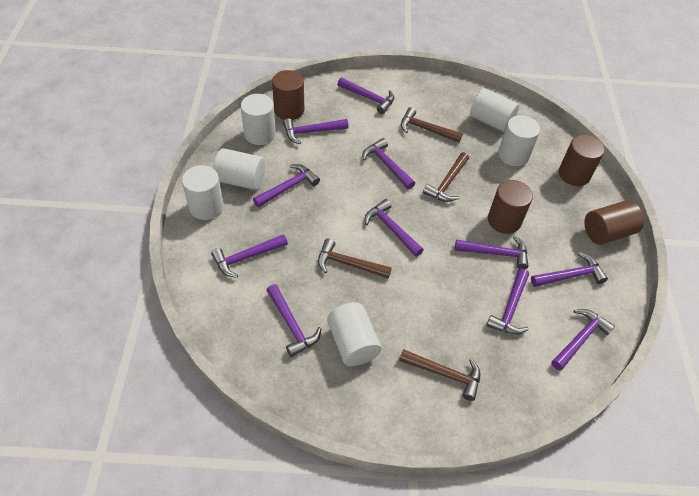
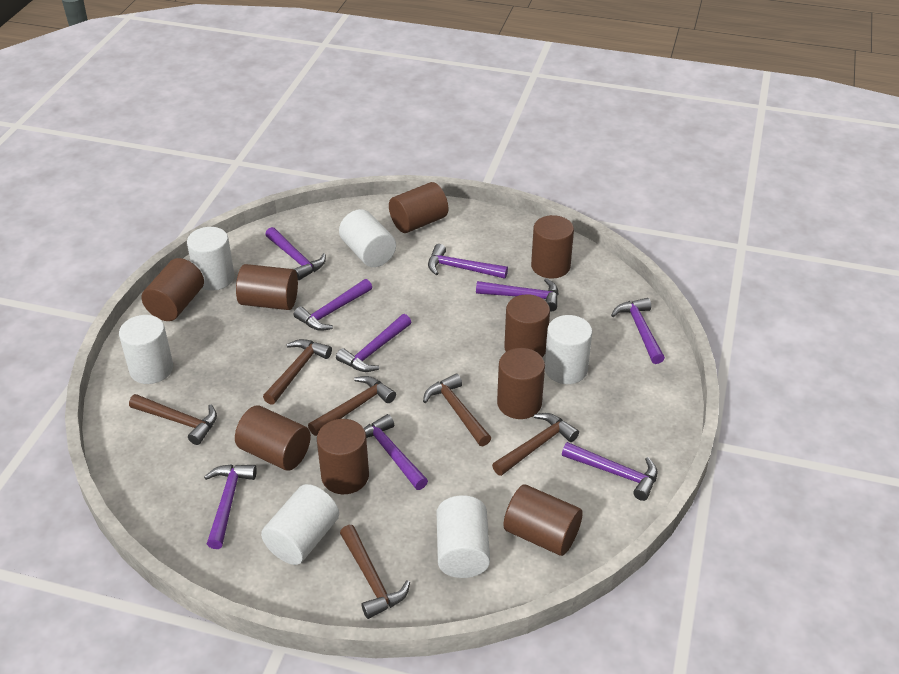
brown cylinder: [272,70,304,120] [488,180,533,234] [559,135,605,186] [584,200,644,245] = 4 -> [142,258,204,321] [235,405,311,471] [236,264,298,310] [317,419,369,494] [389,182,448,233] [497,348,545,419] [503,484,583,556] [504,295,550,357] [531,215,574,279] = 9
brown hammer: [318,239,392,279] [399,349,481,401] [401,107,463,142] [423,152,469,202] = 4 -> [129,394,217,445] [263,339,332,405] [308,376,396,436] [340,525,410,619] [423,374,491,446] [492,413,579,476] = 6
purple hammer: [211,234,288,278] [253,164,320,207] [266,284,322,357] [283,119,349,144] [337,77,394,114] [362,138,415,189] [365,199,424,257] [455,236,528,269] [486,269,529,335] [531,252,608,287] [551,309,615,370] = 11 -> [204,464,257,549] [265,227,326,280] [294,279,372,331] [336,314,411,372] [364,414,428,490] [428,244,508,279] [476,278,559,312] [562,442,657,501] [611,298,665,364] = 9

